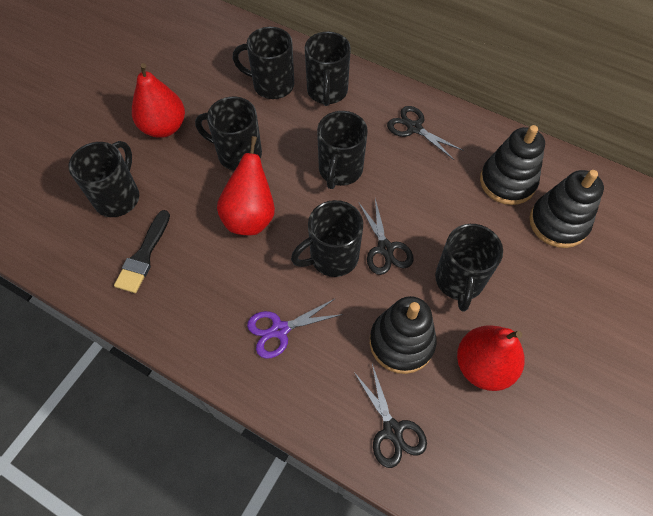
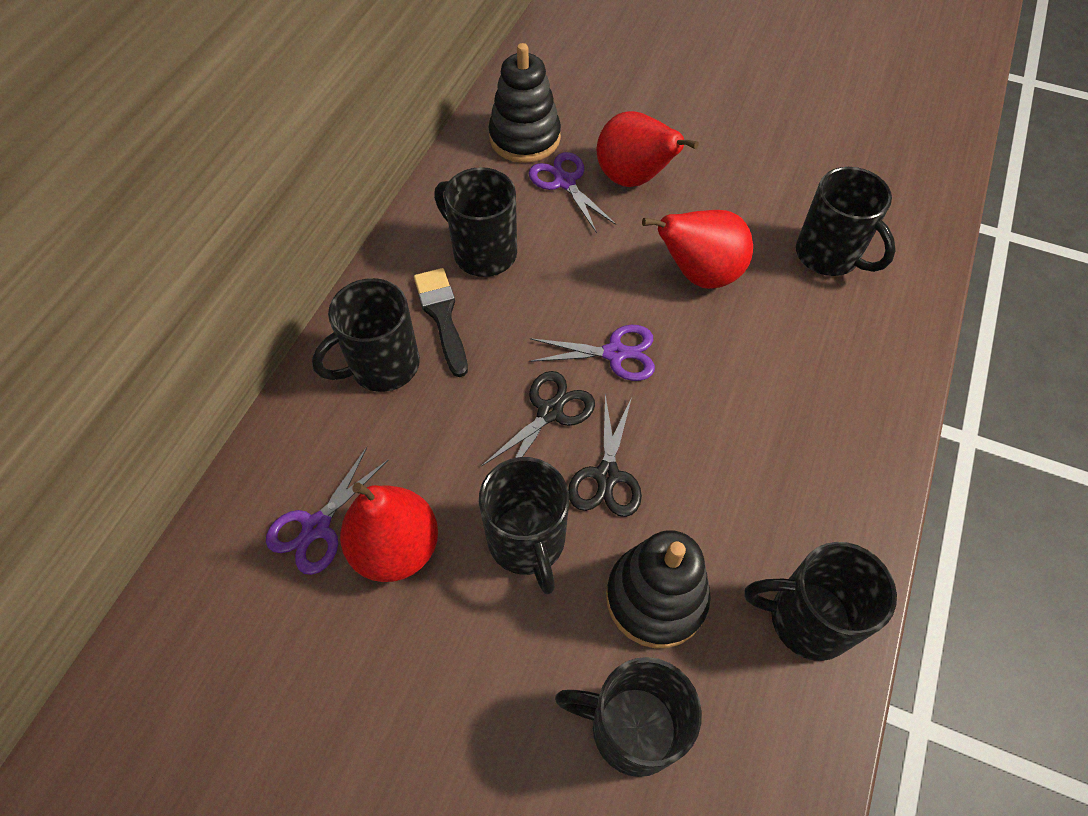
black mug: [69,141,139,217] [195,97,262,171] [232,27,294,99] [291,200,363,277] [305,32,351,106] [317,111,368,189] [435,224,503,312] = 7 -> [312,278,420,392] [434,167,517,277] [479,457,569,595] [555,657,702,777] [745,542,897,661] [796,167,896,276] = 6
black scissors: [354,364,427,468] [358,199,413,275] [387,106,462,160] = 3 -> [482,371,595,466] [568,395,642,517] = 2
black stacking toy: [370,296,437,374] [480,125,545,205] [530,170,604,248] = 3 -> [488,43,561,163] [606,530,711,649] = 2
purple scissors: [247,298,343,359] = 1 -> [266,447,389,575] [529,152,616,233] [529,325,655,381] = 3

